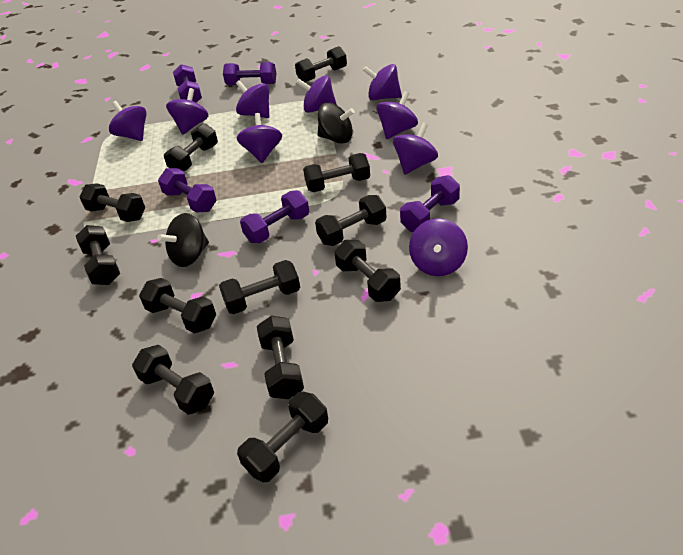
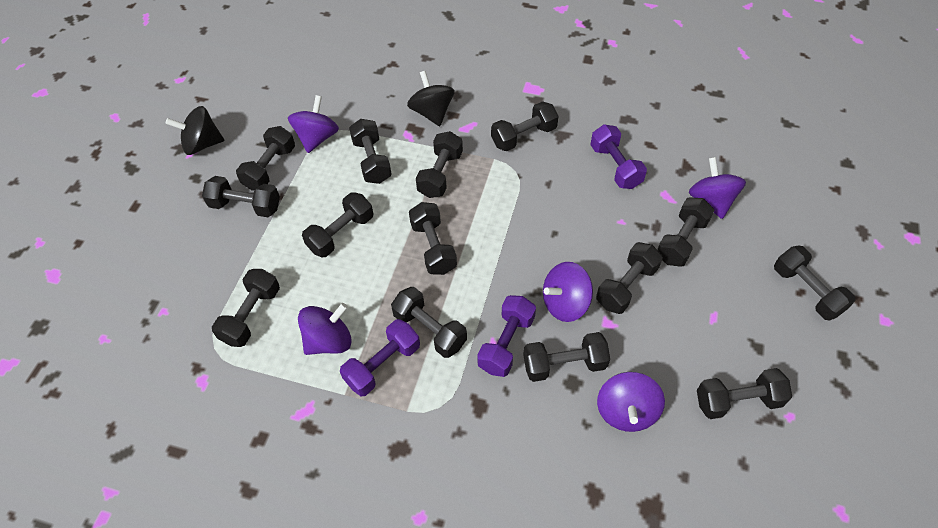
black dumbbell: [76,225,120,285] [80,183,145,222] [132,345,214,415] [139,278,216,333] [164,123,218,171] [219,260,300,314] [237,392,328,482] [257,315,304,399] [295,46,347,82] [303,153,370,192] [315,195,387,246] [334,240,401,302] = 12 -> [202,176,280,217] [212,269,280,347] [236,126,295,191] [302,192,373,257] [349,119,392,184] [391,287,467,358] [409,202,457,275] [416,131,463,198] [491,101,558,151] [523,332,610,382] [596,242,663,314] [657,198,714,267] [697,368,792,419] [774,246,856,321] = 14
purple dumbbell: [158,168,217,213] [173,64,202,103] [223,62,276,85] [240,190,309,243] [400,175,460,232] = 5 -> [340,319,420,396] [477,295,536,377] [590,124,647,189] = 3
purple spinning top: [109,101,147,141] [166,88,209,135] [236,80,269,118] [237,113,282,163] [296,75,337,113] [363,64,402,101] [376,91,418,139] [393,123,438,174] [409,218,468,276] = 9 -> [288,95,339,153] [298,303,352,355] [543,262,593,322] [597,372,665,432] [689,157,746,219] = 5

